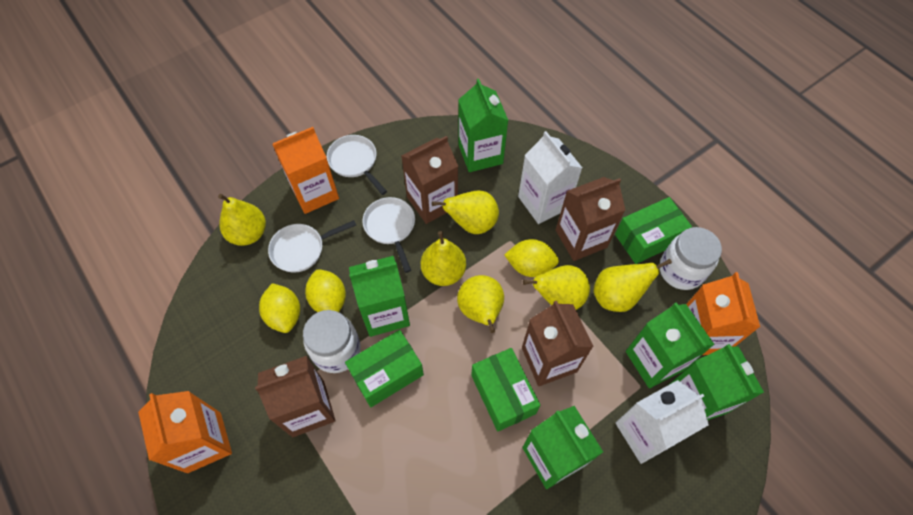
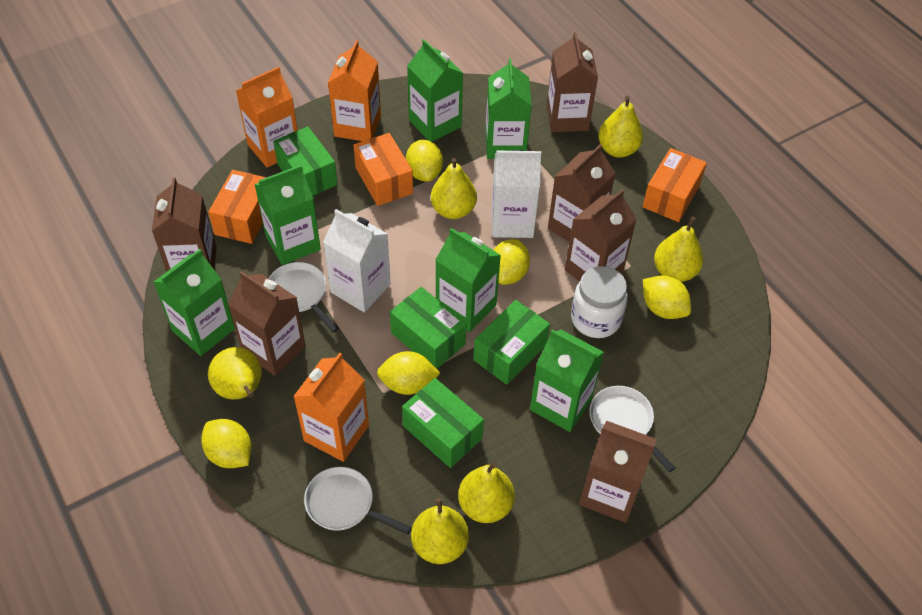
brown carton: [255,356,336,437] [402,136,458,224] [522,301,594,386] [556,177,625,261] = 4 -> [152,177,217,272] [228,271,306,376] [547,32,598,132] [548,144,615,242] [565,189,636,281] [579,421,657,523] = 6
green box: [345,330,424,407] [471,348,540,431] [615,197,692,264] = 3 -> [273,126,338,196] [390,287,466,368] [402,378,484,468] [473,300,550,385] = 4
green carton: [349,256,410,337] [458,79,509,172] [522,406,603,489] [626,302,715,388] [669,344,764,420] = 5 -> [154,249,235,356] [254,165,321,265] [407,39,463,142] [436,228,501,332] [485,59,532,159] [530,329,604,432] = 6
orange box: none = 0 -> [208,170,267,244] [353,133,413,206] [643,148,707,222] = 3
white jar: [303,310,361,373] [660,227,722,290] = 2 -> [571,266,628,338] = 1
yellow lemon: [259,283,300,333] [305,269,346,312] [504,239,559,277] = 3 -> [201,419,252,468] [377,351,440,395] [406,140,443,182] [494,239,530,285] [643,275,691,319] = 5

